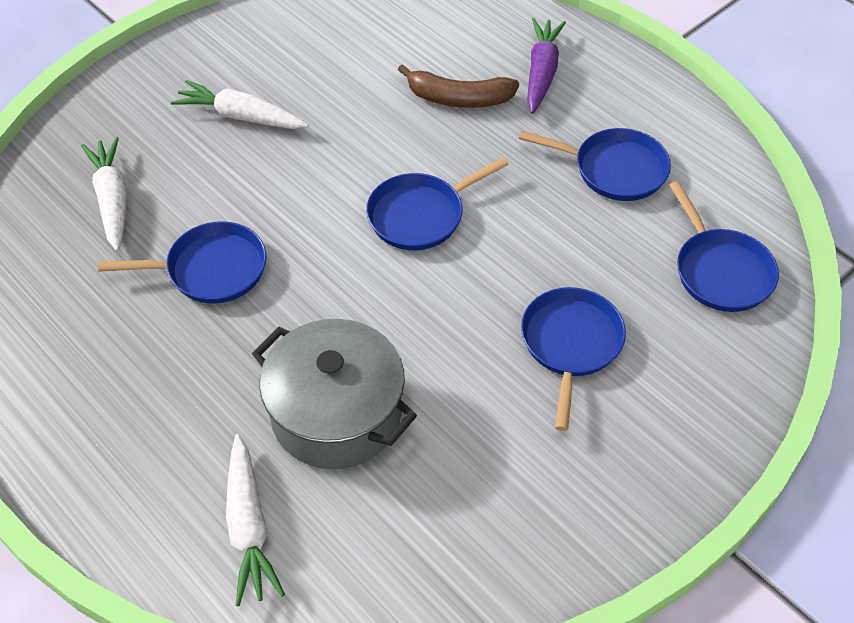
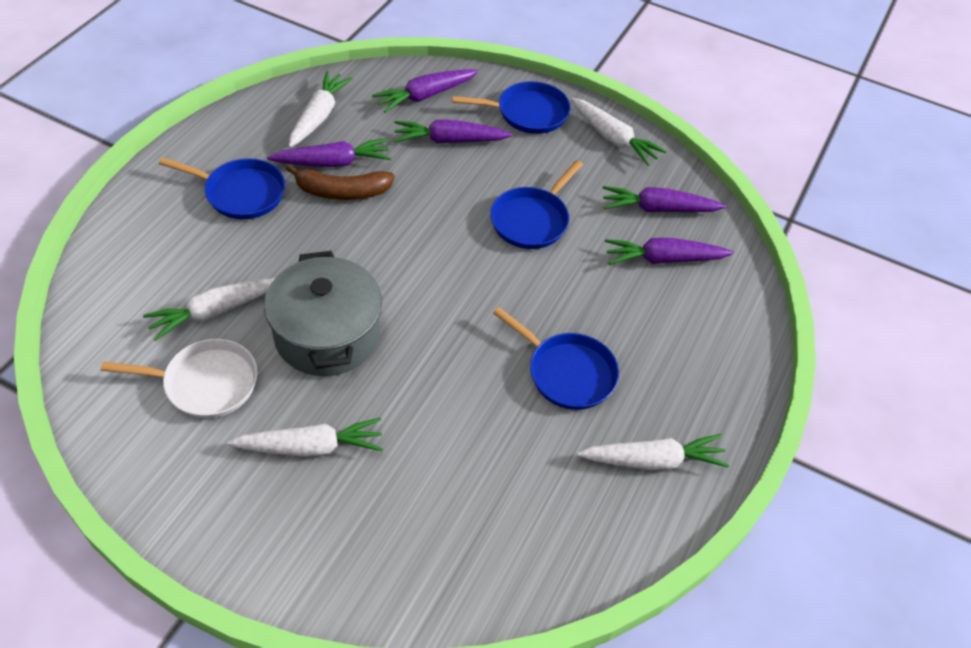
blue pan: [98,221,267,304] [366,157,509,250] [519,128,671,201] [521,287,626,431] [669,181,779,312] = 5 -> [159,157,285,219] [452,81,570,134] [490,160,583,249] [493,307,619,410] = 4
purple carrot: [527,18,566,114] = 1 -> [267,138,391,167] [372,69,479,113] [394,120,513,144] [603,186,726,212] [605,238,734,265] = 5
white carrot: [81,137,127,251] [171,80,309,129] [226,434,285,606] = 3 -> [143,278,275,341] [227,418,383,457] [289,71,353,148] [571,98,667,166] [577,434,729,470] = 5
white pan: none = 0 -> [101,339,258,418] = 1

